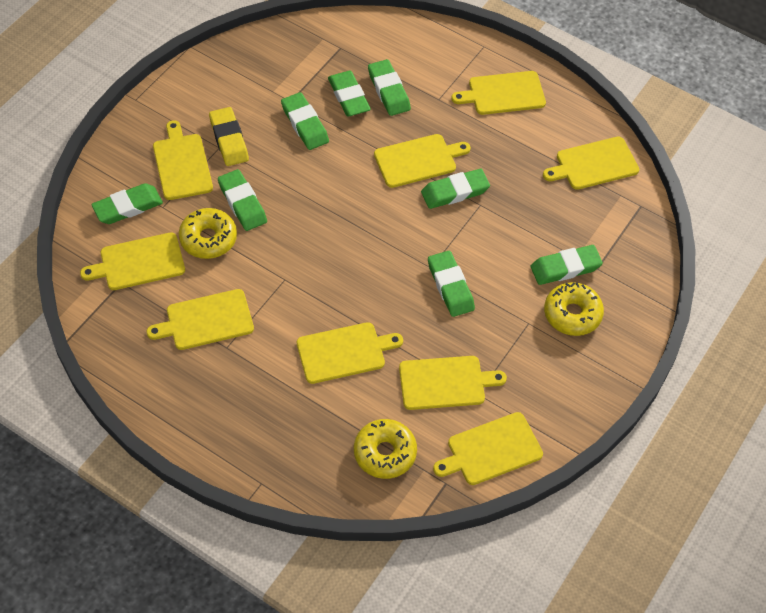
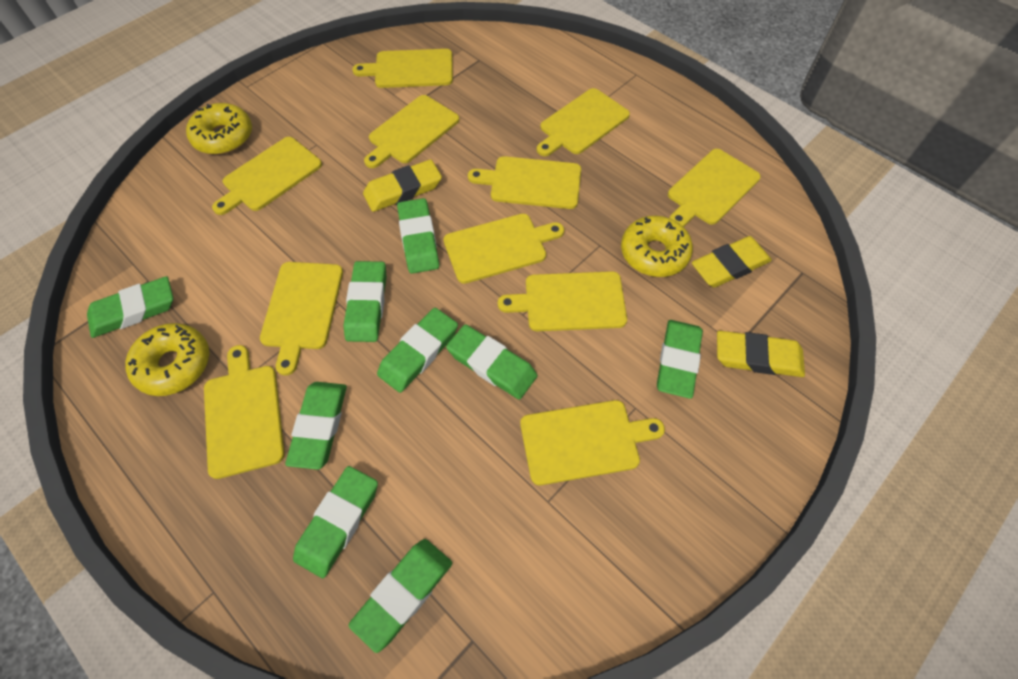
green eraser: [91,183,163,224] [218,169,267,231] [281,92,329,150] [328,71,371,117] [368,59,411,116] [421,169,490,209] [428,251,475,317] [531,245,603,285] = 8 -> [87,276,173,338] [285,382,347,470] [293,466,378,578] [343,261,387,342] [348,539,452,653] [377,308,458,393] [397,198,439,274] [446,324,537,399] [657,320,703,399] = 9
yellow cutting board: [80,232,185,290] [147,289,254,350] [153,120,213,200] [297,322,403,384] [374,134,471,188] [399,356,507,410] [433,412,543,485] [452,71,546,115] [543,137,639,190] = 9 -> [204,345,285,479] [212,137,322,215] [260,262,343,376] [352,49,453,88] [364,95,459,168] [443,214,564,284] [468,156,581,209] [498,271,627,331] [520,400,665,485] [537,88,630,156] [668,149,761,227] = 11
yellow eraser: [209,107,249,166] = 1 -> [363,159,442,212] [692,236,772,288] [717,331,805,377] = 3

